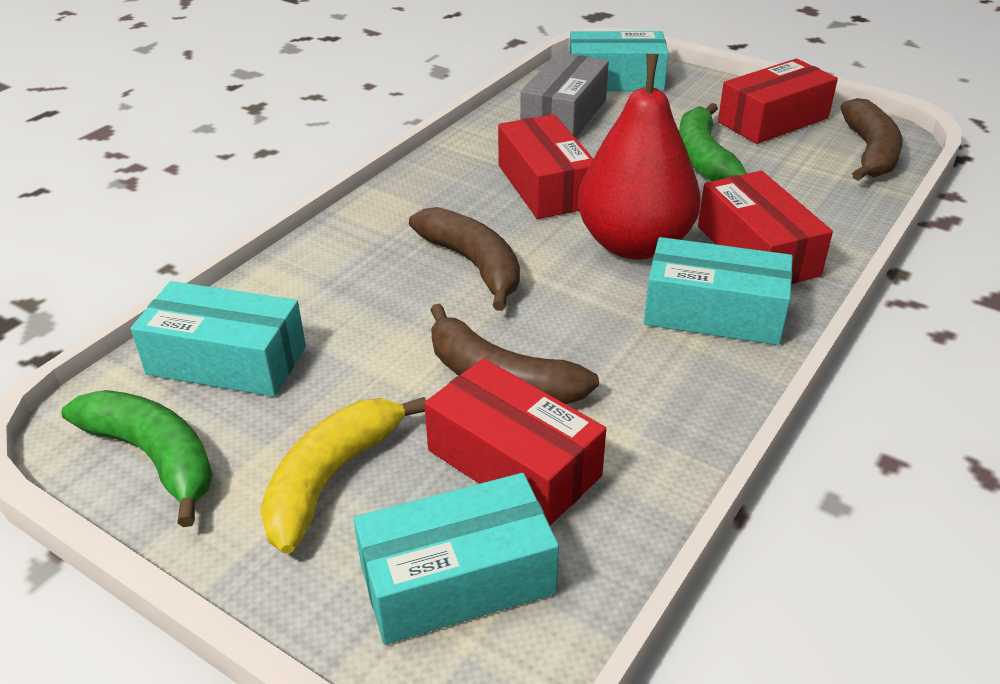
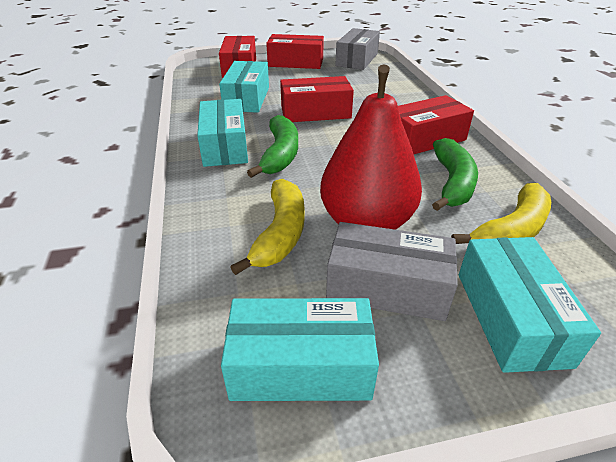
brown banana: [409,207,520,311] [431,303,599,404] [841,98,903,181] = 3 -> none = 0
grey box: [520,52,609,138] = 1 -> [326,222,458,321] [335,28,380,70] = 2
yellow banana: [260,397,426,554] = 1 -> [231,179,305,275] [451,183,551,244] = 2

